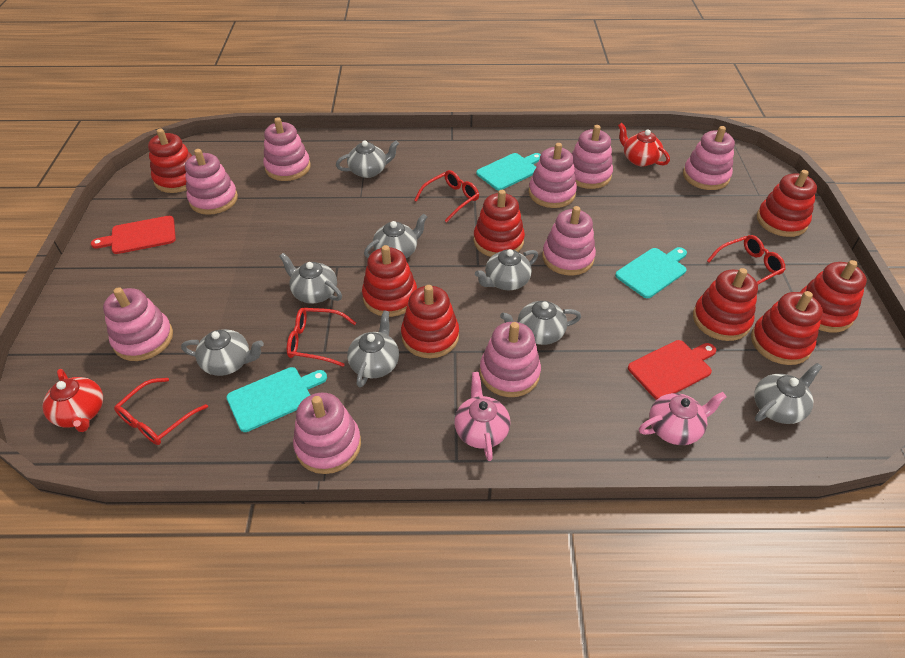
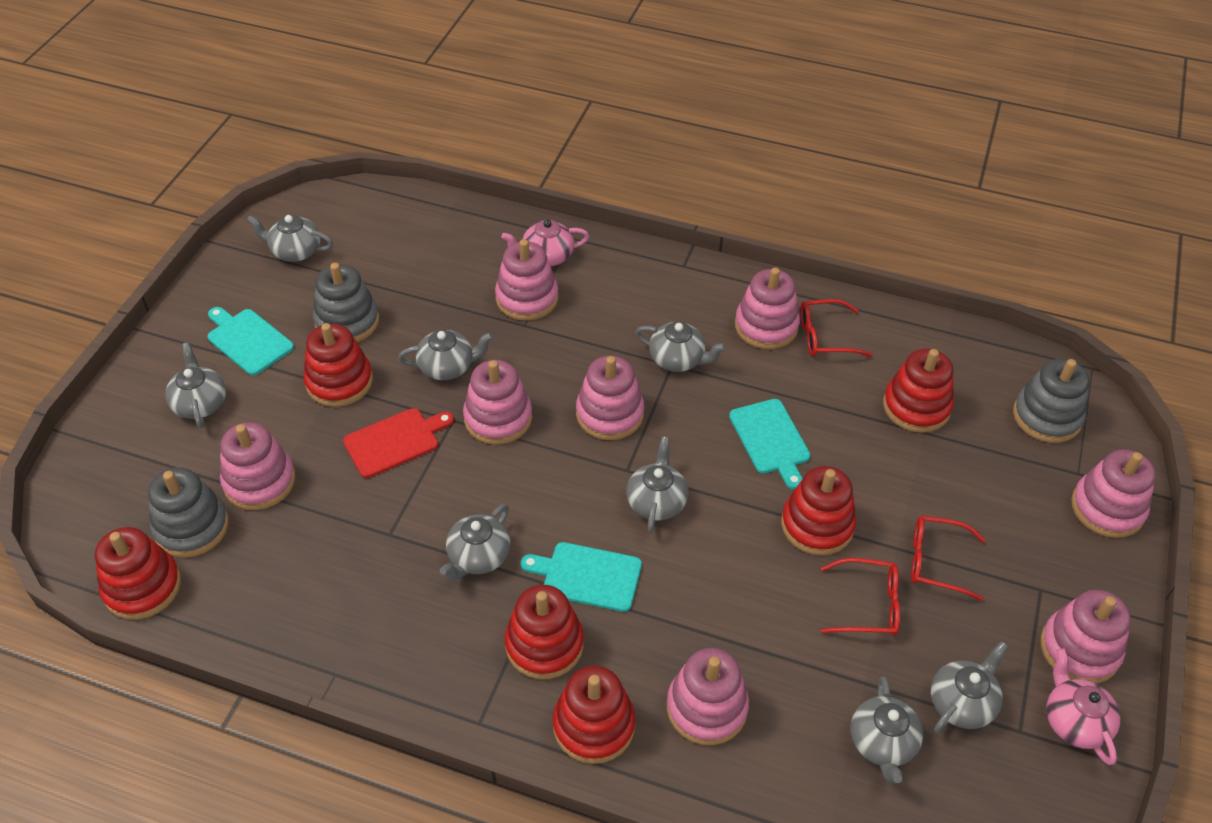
grey stacking toy: none = 0 -> [148,468,229,558] [313,263,379,342] [1013,359,1089,443] = 3
pink stacking toy: [103,287,173,361] [185,149,238,215] [263,117,311,181] [293,393,361,474] [480,322,541,397] [529,143,577,208] [542,206,596,275] [572,125,613,189] [683,126,735,190] = 9 -> [220,422,295,510] [463,360,532,445] [495,239,558,320] [576,356,644,440] [667,648,749,745] [735,267,800,349] [1040,590,1131,684] [1071,449,1156,538] = 8
red cutting board: [91,216,176,254] [628,340,716,400] = 2 -> [343,408,454,478] = 1
red glasses: [114,378,208,445] [287,308,356,367] [414,170,479,223] [707,235,786,285] = 4 -> [800,299,872,357] [821,558,900,636] [911,515,985,601] = 3
red stacking toy: [148,129,192,193] [362,245,417,317] [401,285,459,358] [474,190,525,257] [693,268,758,341] [751,291,823,365] [757,170,817,237] [800,260,867,333] = 8 -> [95,527,181,620] [303,323,373,407] [505,585,584,679] [553,666,636,764] [781,466,856,555] [883,349,954,433] = 6
red teapot: [42,369,103,432] [618,123,670,166] = 2 -> none = 0

